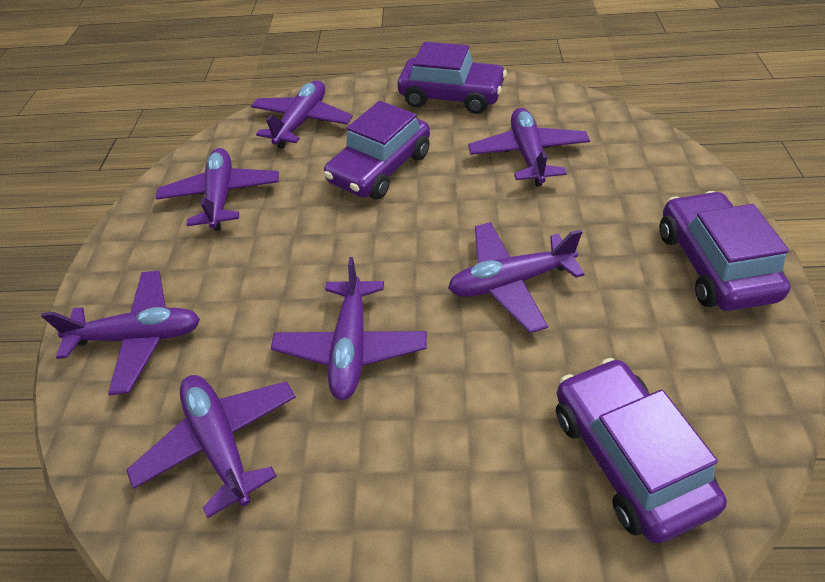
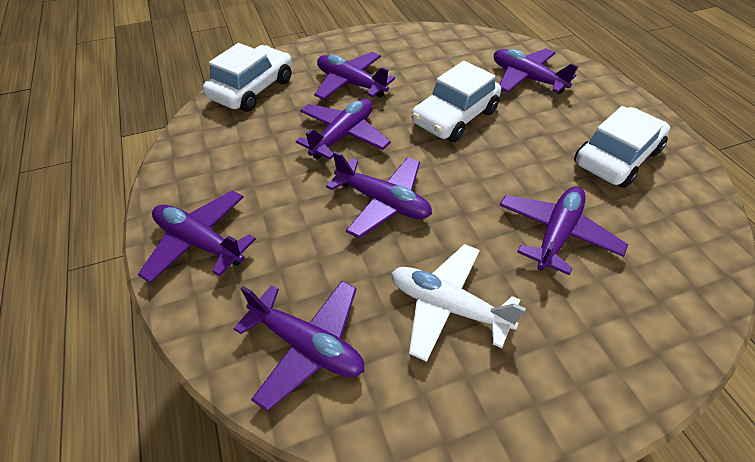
purple car: [324,101,430,199] [398,42,507,114] [556,358,727,543] [660,191,791,311] = 4 -> none = 0
white car: none = 0 -> [203,43,292,112] [412,61,501,142] [574,106,670,188] = 3
white plane: none = 0 -> [391,244,526,362] = 1

